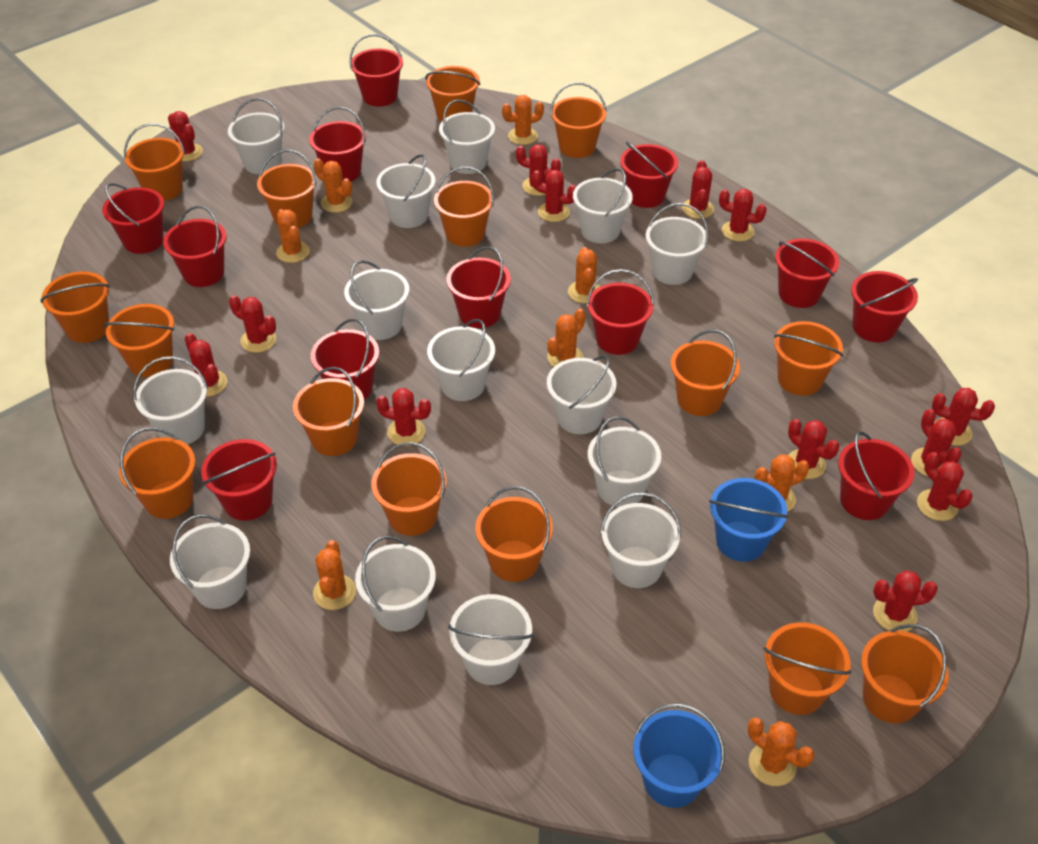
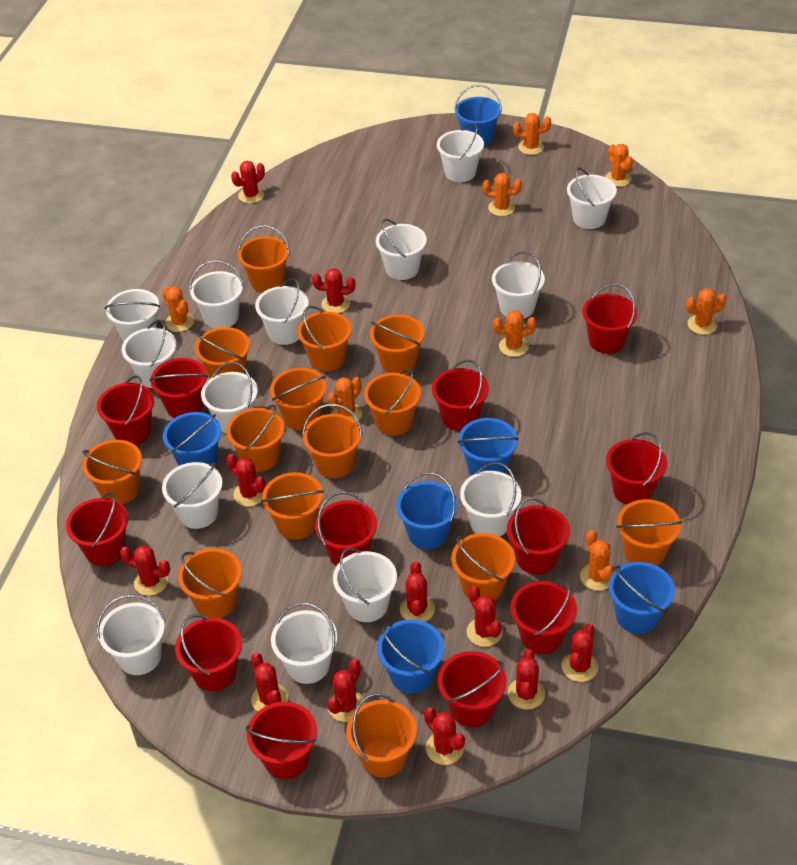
blue bucket: [633,704,725,808] [709,478,788,562] = 2 -> [163,412,221,468] [377,619,444,694] [396,472,458,549] [454,85,502,147] [457,418,519,476] [609,562,675,634] = 6
orange bucket: [41,271,110,343] [104,304,174,377] [119,427,195,519] [124,123,185,201] [257,150,317,228] [293,367,364,456] [371,442,447,536] [425,66,480,122] [434,167,494,247] [475,486,553,582] [550,82,607,158] [671,330,740,416] [764,622,851,715] [774,321,843,396] [861,624,949,724] = 15 -> [82,440,142,504] [178,548,242,618] [195,327,250,379] [226,405,285,472] [238,225,290,293] [261,472,324,540] [270,368,327,430] [297,306,352,372] [302,404,362,478] [346,693,417,778] [364,369,421,436] [370,315,425,374] [451,533,515,601] [616,499,682,566] = 14
red cactus: [168,111,203,161] [185,333,228,397] [229,295,276,353] [376,388,431,446] [516,144,561,196] [532,170,576,222] [682,160,714,219] [719,189,767,242] [788,419,839,479] [873,570,938,632] [911,409,962,477] [917,452,973,521] [932,388,995,446] = 13 -> [120,545,170,596] [226,454,266,506] [231,161,265,203] [251,652,288,712] [312,268,355,313] [327,659,365,722] [400,561,435,622] [424,707,465,765] [467,586,503,647] [508,649,545,710] [561,624,598,682] = 11

